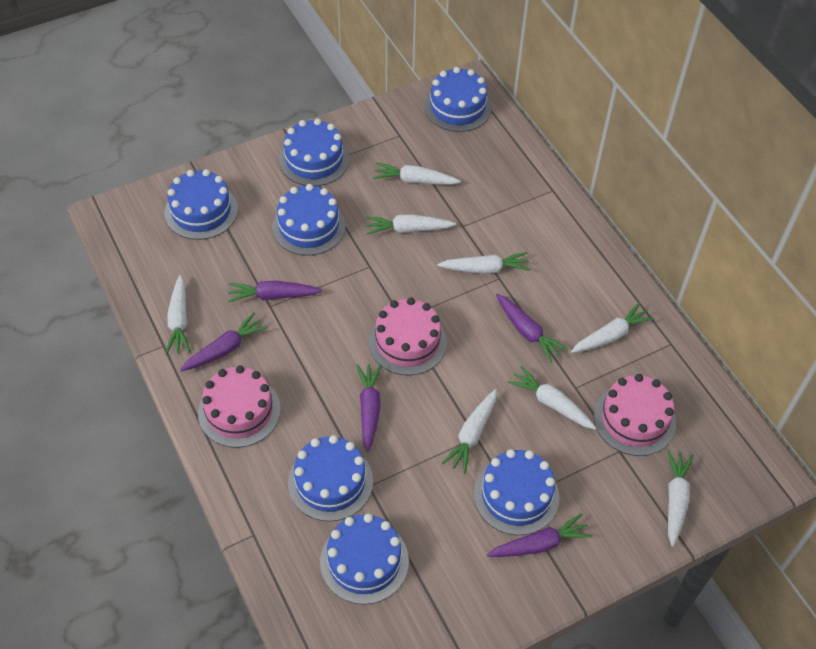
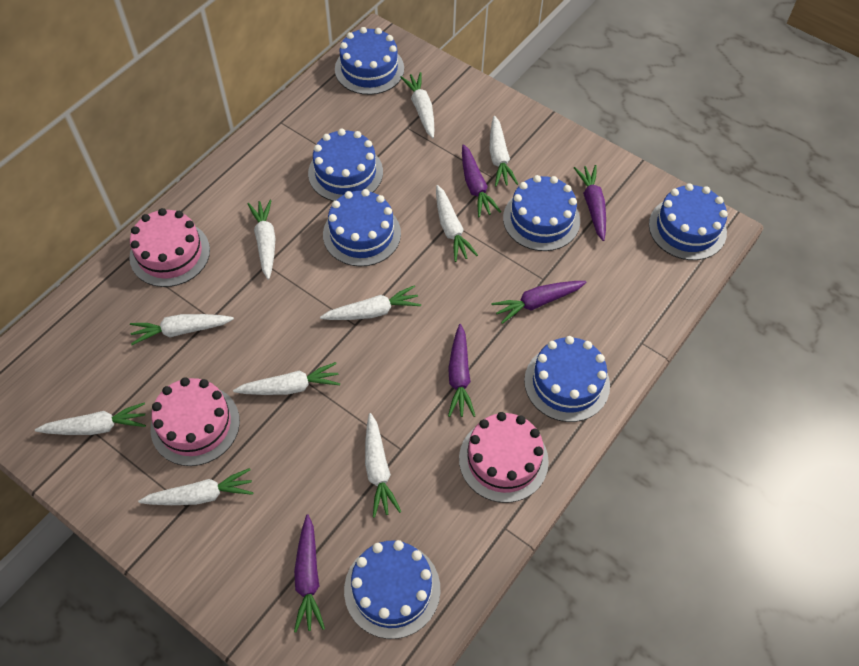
white carrot: [165,275,190,355] [366,214,456,235] [373,162,461,185] [437,252,530,274] [442,389,497,474] [507,366,596,430] [571,302,655,353] [668,450,694,547] = 8 -> [35,402,146,435] [130,314,234,345] [138,468,254,505] [233,362,340,395] [248,200,276,280] [320,285,421,320] [365,413,401,518] [400,72,434,138] [436,185,478,262] [490,116,518,187] = 10

